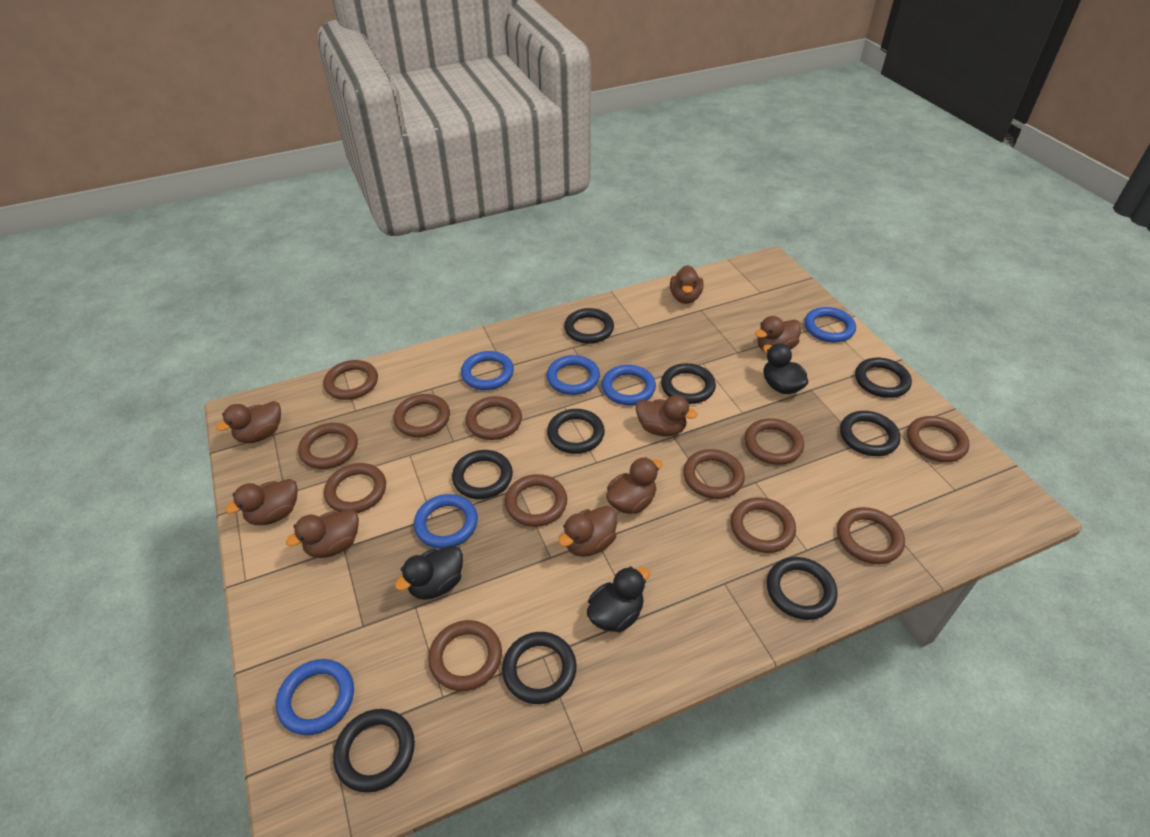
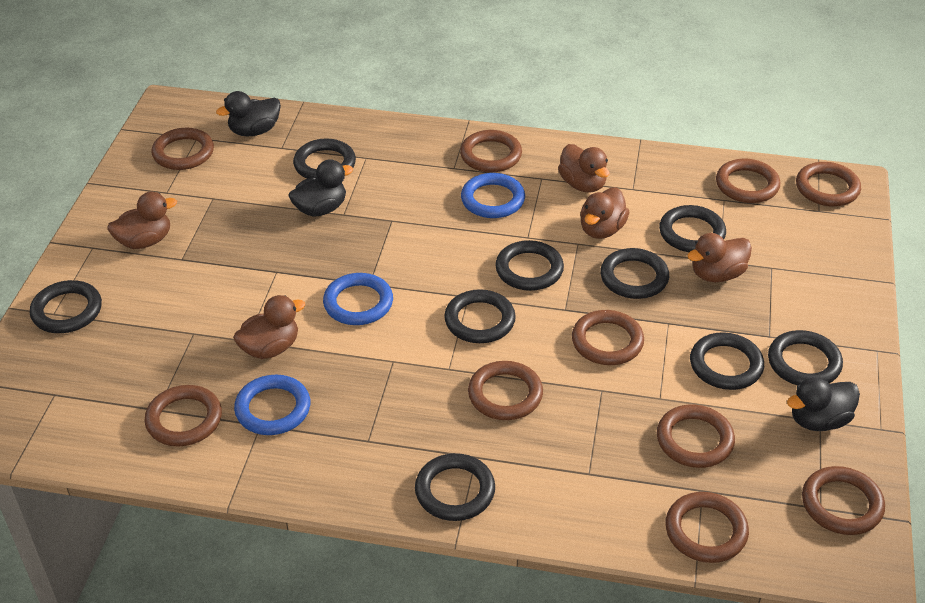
blue ring: [276,659,354,735] [414,494,478,549] [461,351,514,390] [547,355,600,395] [602,365,656,405] [804,307,856,343] = 6 -> [234,375,310,435] [323,273,393,325] [461,173,525,218] = 3
brown duck: [216,401,281,443] [225,479,298,525] [286,510,359,558] [558,506,617,557] [606,457,663,514] [636,395,698,436] [670,265,703,304] [755,316,801,351] = 8 -> [107,192,177,249] [233,295,305,359] [558,144,610,193] [580,187,629,239] [687,233,752,282] = 5
brown ring: [298,423,358,469] [324,360,378,400] [324,463,386,513] [394,394,450,437] [428,620,502,691] [466,396,522,440] [505,474,567,527] [683,449,745,499] [731,497,796,553] [745,418,804,465] [837,507,905,564] [907,416,969,462] = 12 -> [145,385,222,446] [151,128,214,170] [460,130,522,172] [468,361,543,420] [572,310,644,365] [657,405,735,468] [665,492,749,563] [716,159,780,203] [796,162,861,206] [802,466,885,535] = 10

